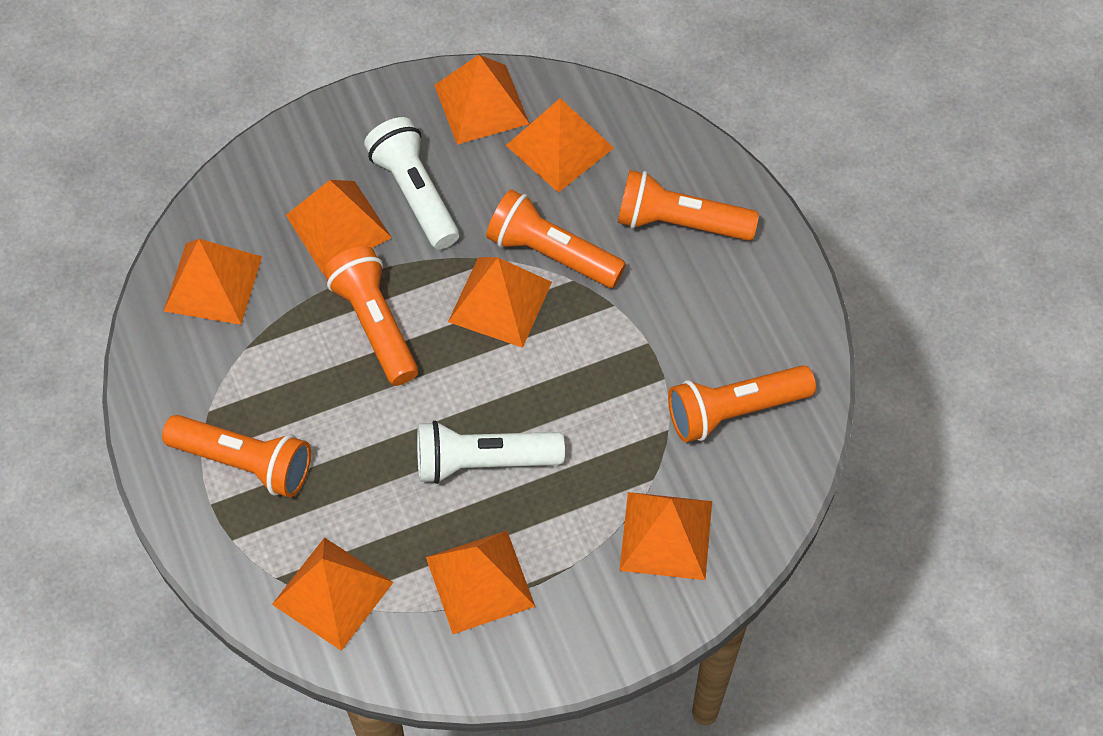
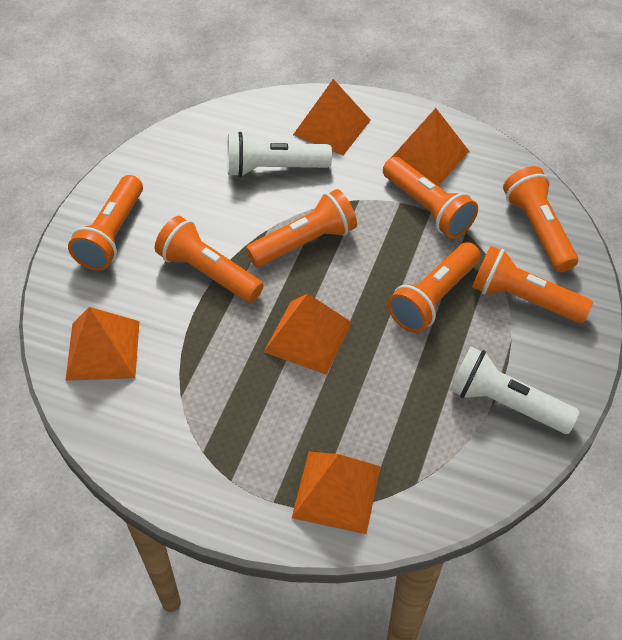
orange flashlight: [162,415,311,498] [323,246,418,386] [486,189,626,288] [618,170,759,241] [668,365,816,443] = 5 -> [68,175,143,271] [155,216,263,303] [246,189,357,267] [383,157,478,239] [388,242,481,333] [472,246,593,323] [503,166,578,272] = 7
orange pyramid: [164,239,262,325] [272,537,393,651] [286,180,392,273] [426,531,535,634] [434,55,530,145] [448,257,552,348] [506,98,614,193] [619,492,712,580] = 8 -> [65,307,140,381] [264,294,352,375] [292,452,381,534] [293,79,371,156] [391,108,469,186] = 5

